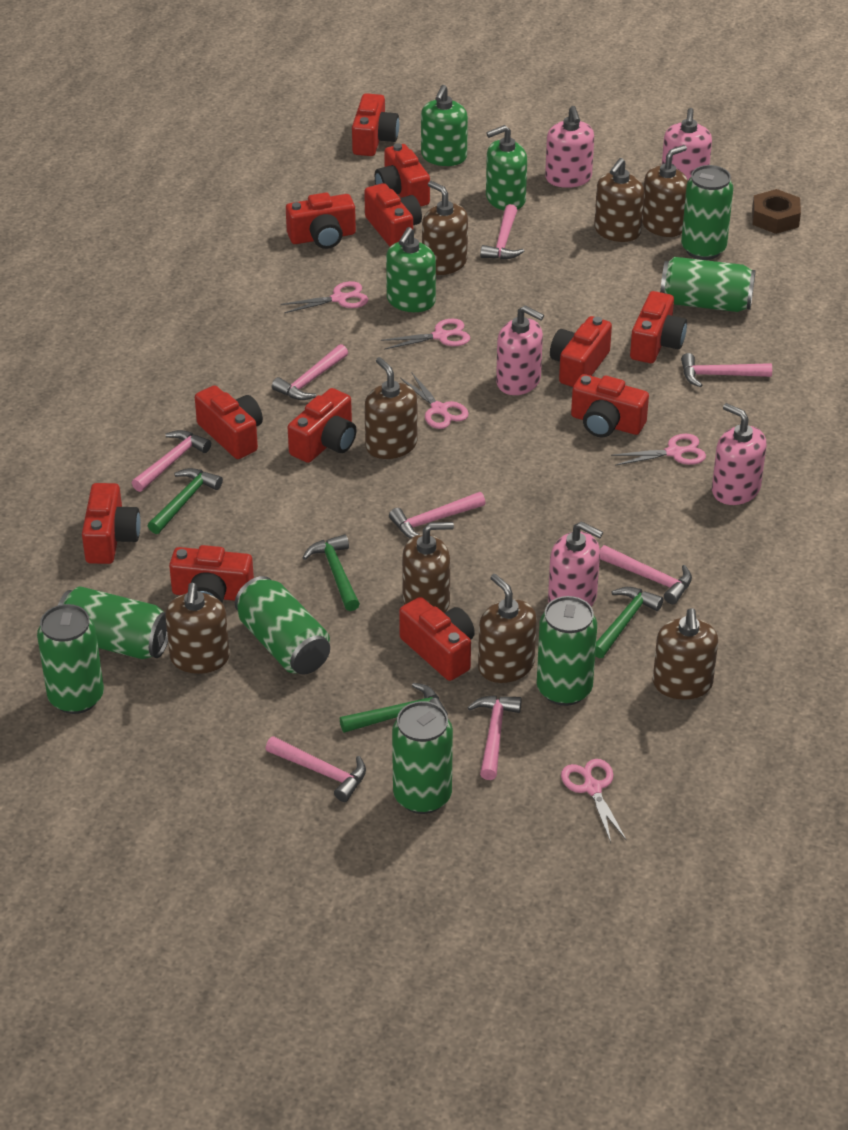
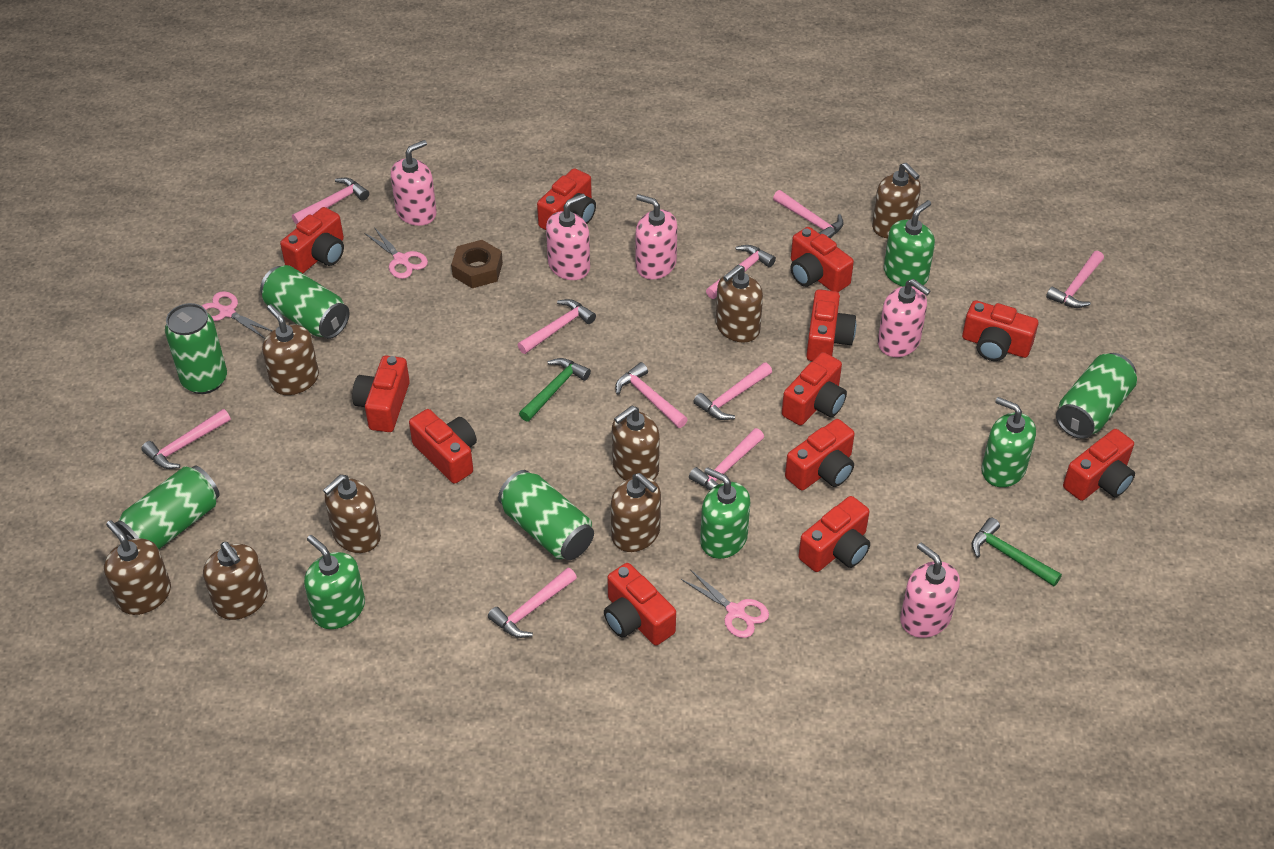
green can: [37,604,104,714] [58,586,168,659] [235,576,330,675] [392,701,453,814] [537,596,597,706] [660,257,756,312] [681,165,733,260] = 7 -> [115,466,220,549] [165,303,227,394] [260,265,349,339] [498,470,594,560] [1056,353,1137,439] = 5
green hammer: [148,468,223,534] [302,534,360,611] [340,683,448,733] [595,587,664,658] = 4 -> [519,358,591,422] [972,518,1062,586] = 2
green soap dispenser: [386,227,436,312] [421,85,468,166] [486,125,527,210] = 3 -> [304,535,365,629] [700,467,750,559] [884,200,935,286] [982,397,1036,487] = 4
pink hammer: [132,430,211,492] [266,736,366,802] [272,344,348,400] [389,492,486,539] [467,696,522,780] [480,204,524,259] [600,545,692,604] [681,353,772,387] = 8 -> [141,409,231,469] [292,178,369,225] [488,568,577,638] [518,299,596,354] [615,362,688,428] [689,428,764,490] [693,362,772,420] [706,245,776,299] [773,190,844,238] [1046,251,1104,308] = 10
pink scissors: [281,281,368,313] [381,319,470,350] [400,373,469,429] [561,759,627,843] [611,434,706,466] = 5 -> [202,291,272,339] [364,227,428,279] [681,570,769,638] = 3

